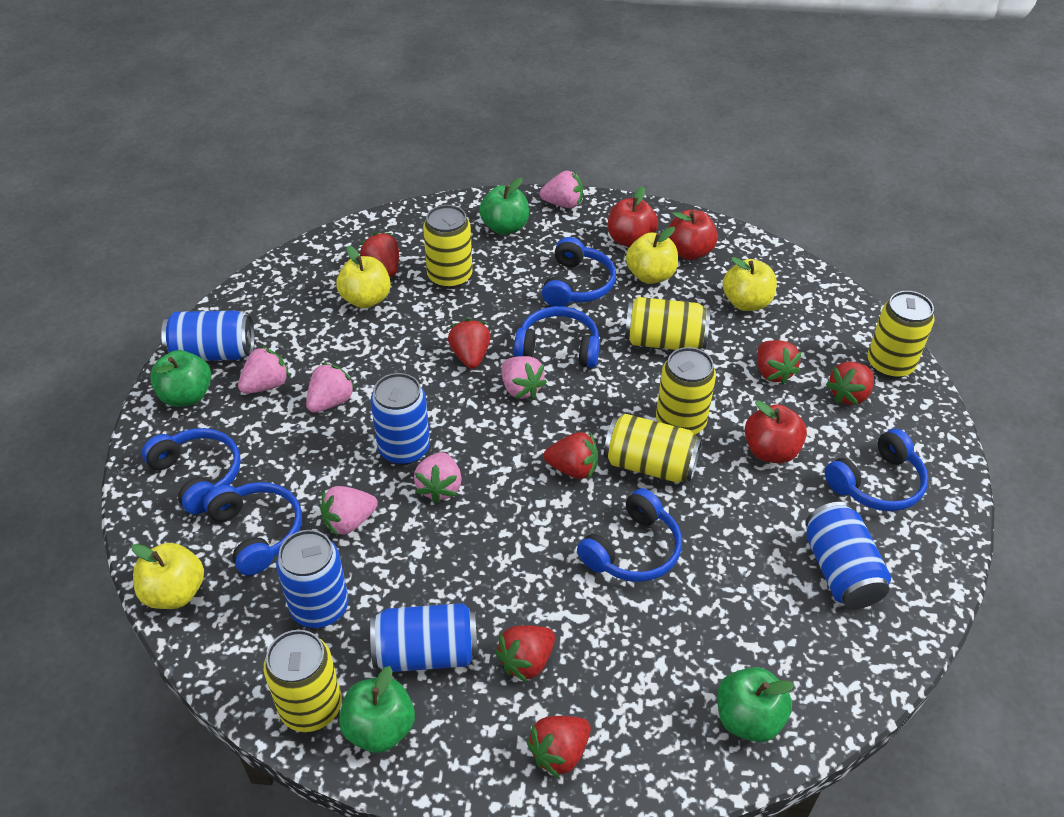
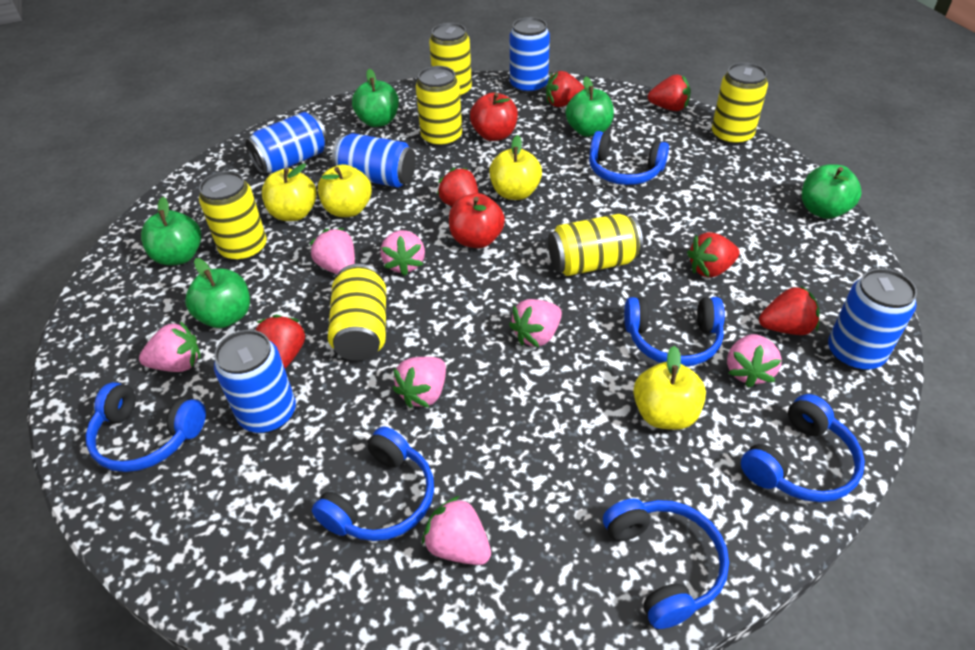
green apple: [150,350,211,407] [339,666,415,753] [479,178,529,235] [717,667,795,742] = 4 -> [141,197,201,266] [185,258,250,328] [352,69,399,127] [566,77,614,137] [802,164,862,219] = 5
pink strawberry: [238,346,290,394] [306,363,356,413] [320,486,378,536] [414,452,462,503] [501,356,547,399] [540,171,583,208] = 6 -> [139,321,201,372] [309,228,355,274] [381,230,425,276] [393,357,446,408] [422,496,491,565] [509,299,562,347] [727,334,782,388] = 7
red apple: [608,187,658,247] [668,210,718,260] [745,400,807,463] = 3 -> [449,193,505,248] [470,93,518,141] = 2
red strawberry: [360,232,399,277] [448,319,491,369] [495,625,555,682] [527,716,591,778] [544,432,598,479] [757,340,802,385] [826,362,874,405] = 7 -> [256,315,305,368] [437,168,478,206] [546,71,585,107] [648,74,691,111] [687,232,740,278] [759,285,820,335] = 6

